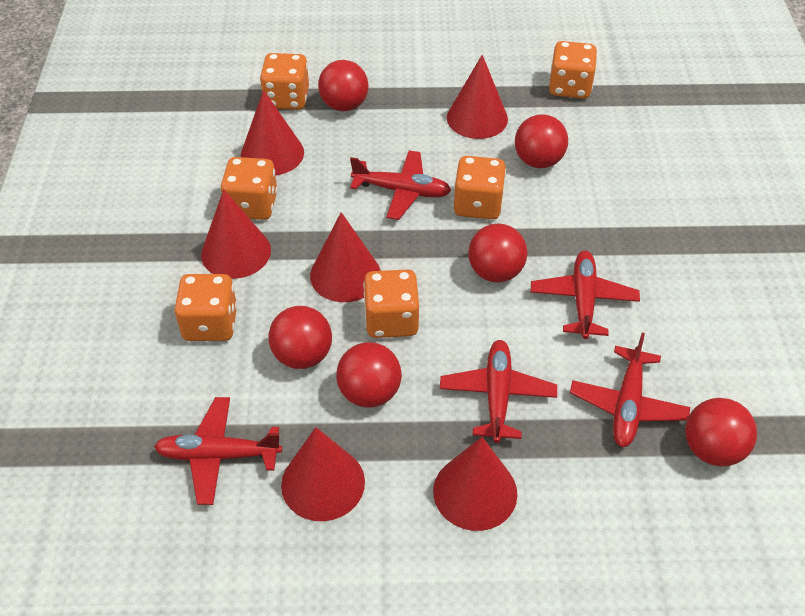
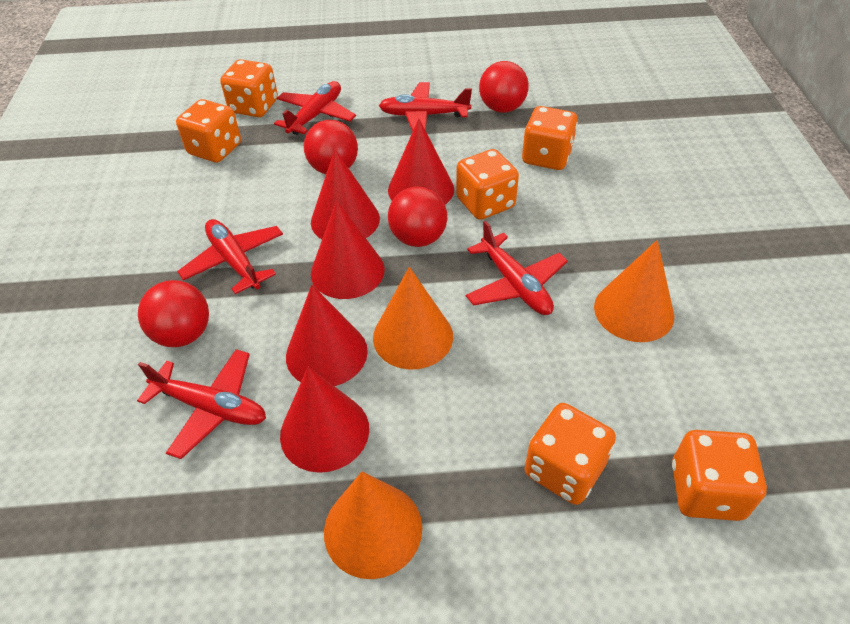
orange cone: none = 0 -> [324,471,422,579] [373,267,453,370] [594,240,674,342] = 3
red ball: [269,306,332,369] [318,60,369,111] [336,342,402,407] [468,223,527,283] [515,114,568,168] [685,398,757,467] = 6 -> [138,280,209,347] [304,120,358,174] [388,186,447,247] [479,61,529,113] = 4
red cone: [201,189,271,279] [241,90,304,175] [281,427,365,521] [310,212,381,302] [433,437,517,531] [447,55,508,139] = 6 -> [280,367,369,473] [286,285,368,386] [311,149,380,239] [311,200,385,299] [388,119,454,204] = 5

